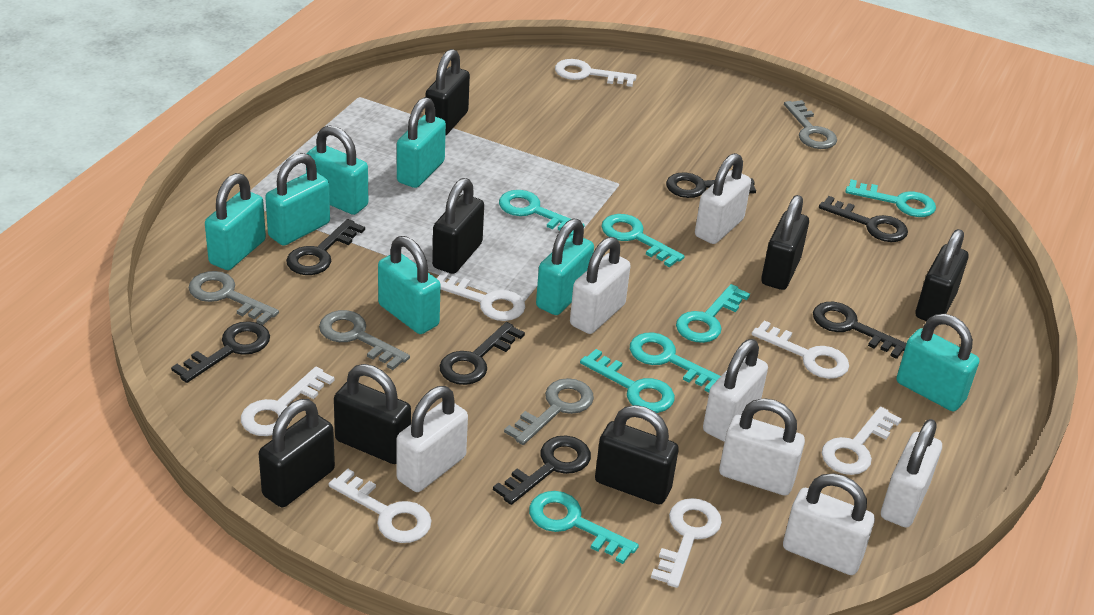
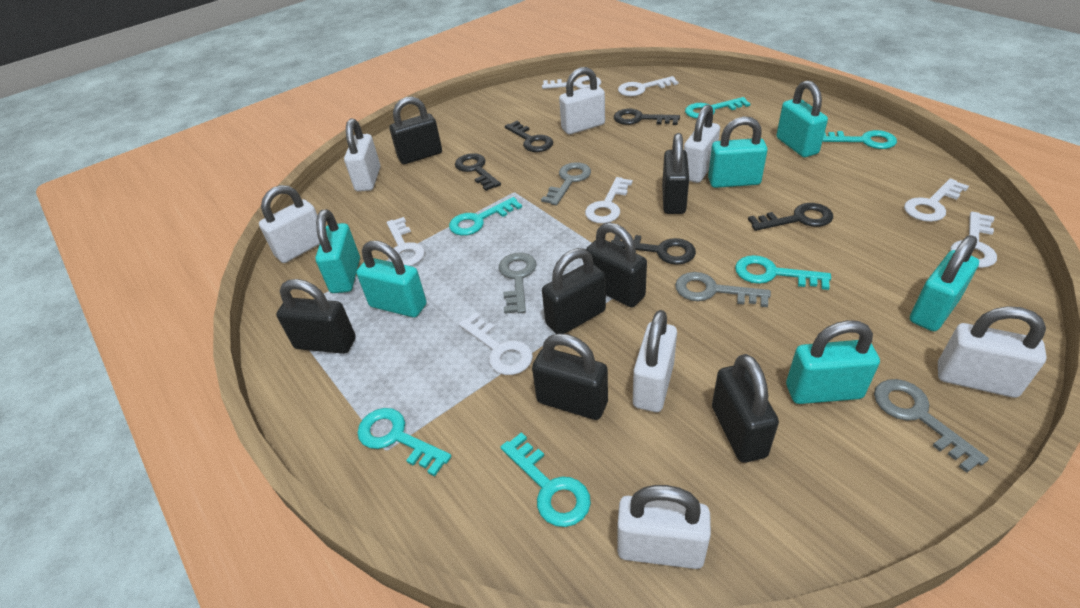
black key: [171,321,270,383] [286,219,365,275] [439,322,525,385] [493,435,591,505] [666,172,756,198] [813,302,907,359] [819,196,908,242] = 7 -> [455,153,501,191] [505,121,553,152] [611,235,696,265] [614,109,680,125] [748,203,833,231] = 5
turquoise key: [499,190,585,236] [529,491,639,564] [580,349,675,413] [601,214,685,267] [630,333,721,393] [676,284,750,343] [845,179,936,217] = 7 -> [357,408,452,476] [449,197,522,236] [500,432,591,527] [685,97,750,119] [735,255,831,290] [822,130,897,149] = 6
turquoise padlock: [205,173,266,270] [265,153,330,246] [306,125,368,215] [378,236,441,334] [397,97,446,188] [536,219,594,315] [896,314,979,411] = 7 -> [315,209,360,293] [356,241,427,317] [708,116,768,188] [776,80,828,157] [786,320,880,404] [910,235,979,331] = 6

